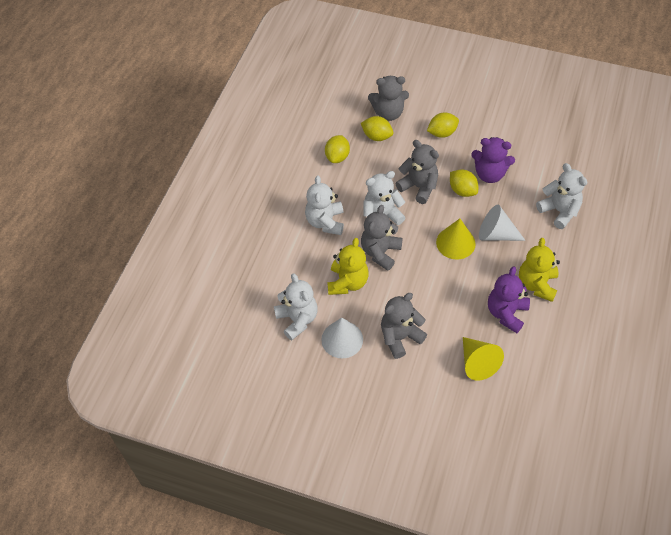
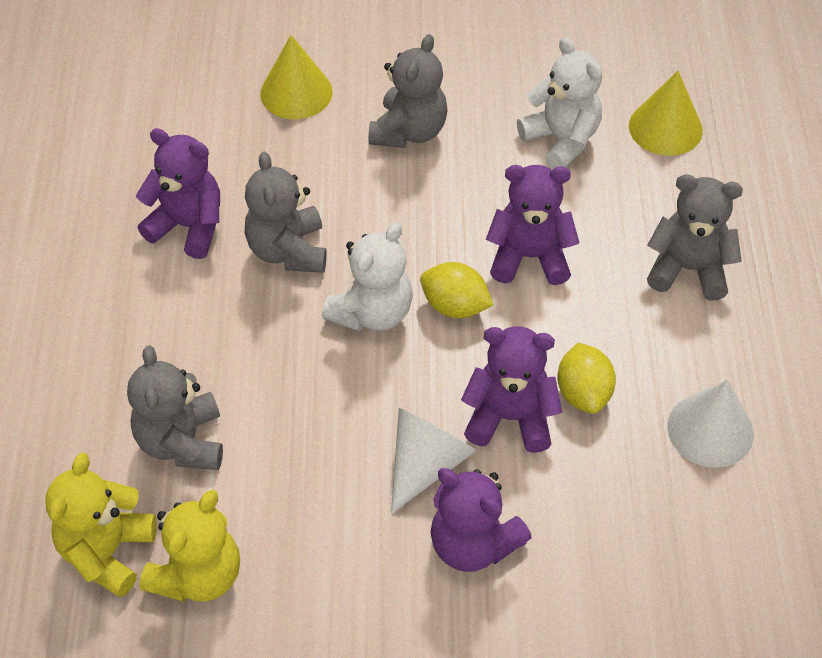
purple teddy bear: [471,137,515,183] [488,266,530,333] = 2 -> [136,128,220,259] [430,468,532,572] [461,326,562,453] [486,165,579,285] = 4
white teddy bear: [274,273,318,341] [305,175,344,235] [363,171,406,225] [536,163,587,229] = 4 -> [322,222,413,331] [517,37,602,169] = 2
yellow lemon: [325,135,350,163] [361,116,393,141] [427,113,459,138] [450,170,478,197] = 4 -> [420,262,493,318] [557,343,616,414] = 2

